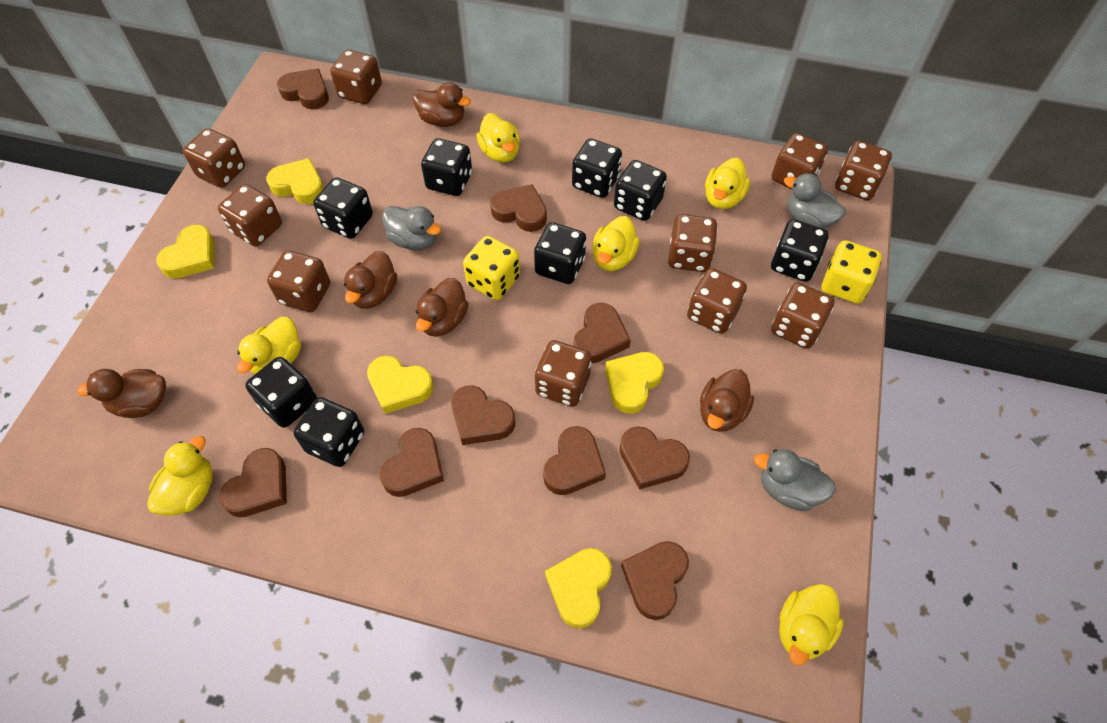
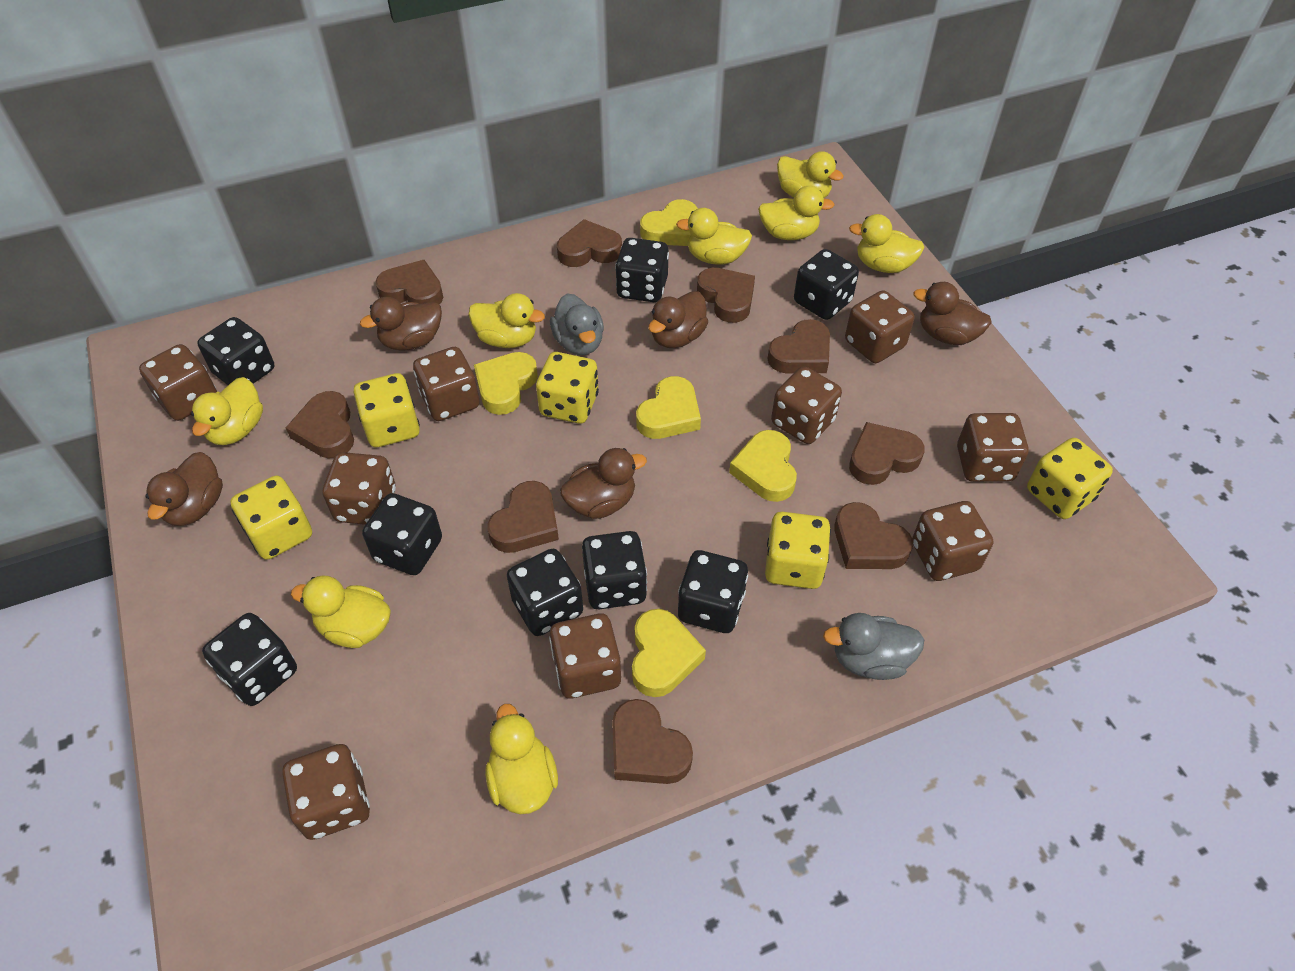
brown dice: [183,128,245,188] [218,184,282,247] [267,250,330,312] [330,50,382,104] [535,340,592,407] [668,214,718,272] [687,268,747,334] [771,133,828,189] [771,283,834,349] [835,141,892,200] = 10 -> [139,344,217,421] [282,744,370,840] [323,452,396,525] [413,347,479,421] [549,613,621,699] [771,367,842,444] [845,290,914,363] [912,501,993,581] [957,413,1029,482] = 9
grey duck: [382,206,441,250] [754,449,836,511] [784,173,846,229] = 3 -> [550,293,604,355] [823,613,925,680] = 2
yellow dice: [463,236,520,300] [822,240,882,304] = 2 -> [230,476,312,560] [353,373,420,447] [536,352,599,424] [765,512,831,589] [1027,438,1113,519] = 5
yellow duck: [147,436,213,516] [237,317,301,374] [476,113,520,163] [592,216,640,271] [705,158,750,209] [779,584,844,666] = 6 -> [191,377,263,445] [291,575,391,648] [469,293,545,348] [485,704,558,815] [676,208,752,265] [758,186,835,240] [777,151,844,198] [849,214,925,273] = 8

